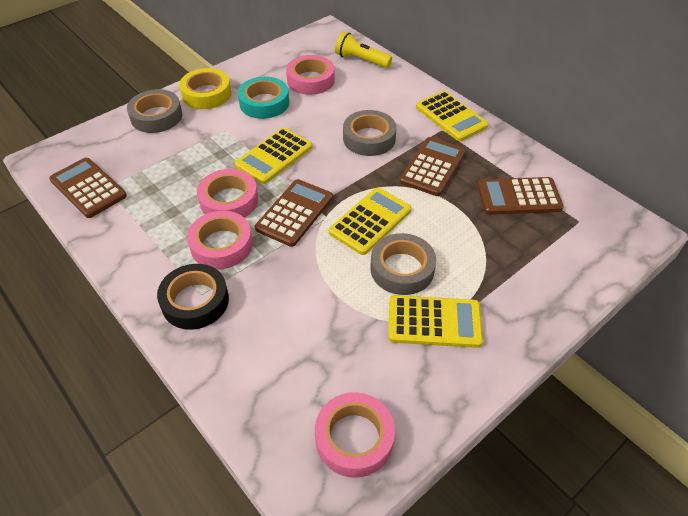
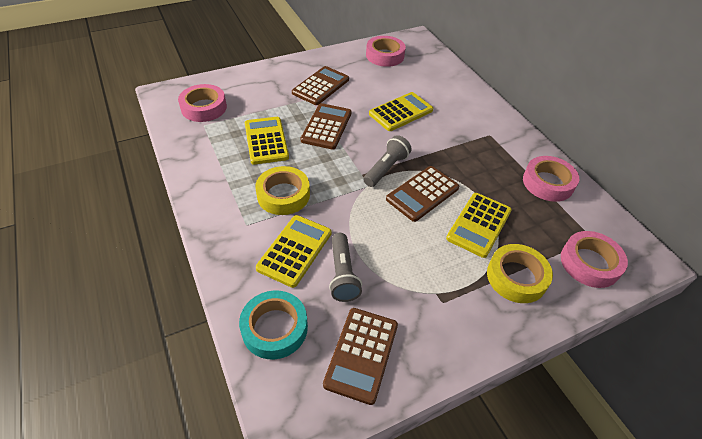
black tape: [157,264,229,330] = 1 -> none = 0
grey flashlight: none = 0 -> [329,233,362,302] [363,135,412,187] = 2
grey tape: [127,89,182,133] [343,110,397,156] [370,233,436,295] = 3 -> none = 0
yellow flashlight: [335,32,392,68] = 1 -> none = 0
yellow tape: [179,68,231,109] = 1 -> [255,166,310,215] [487,244,553,303] = 2

